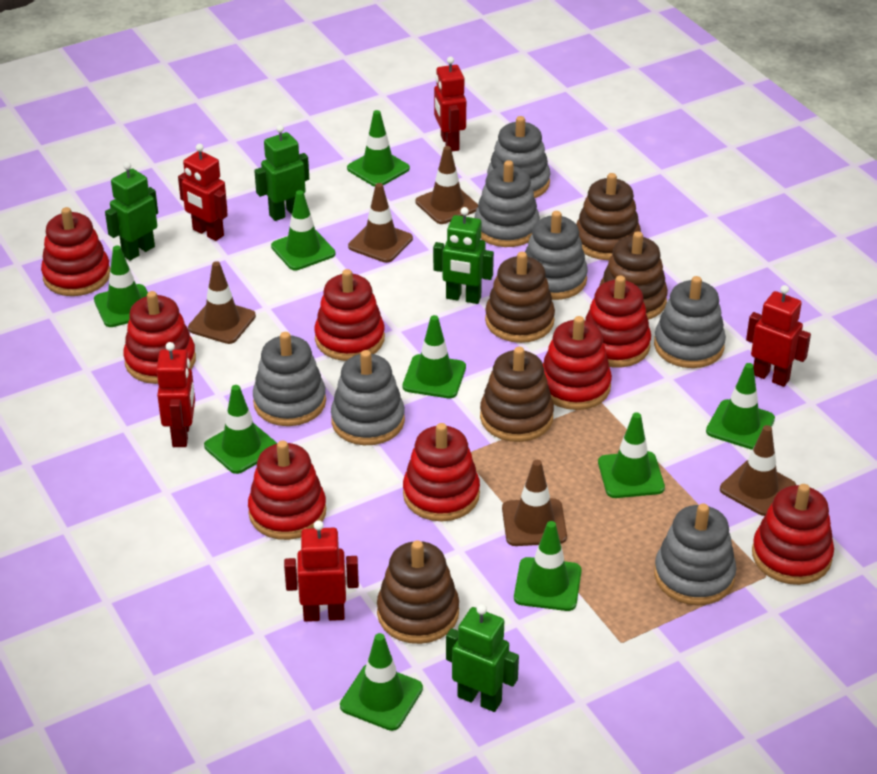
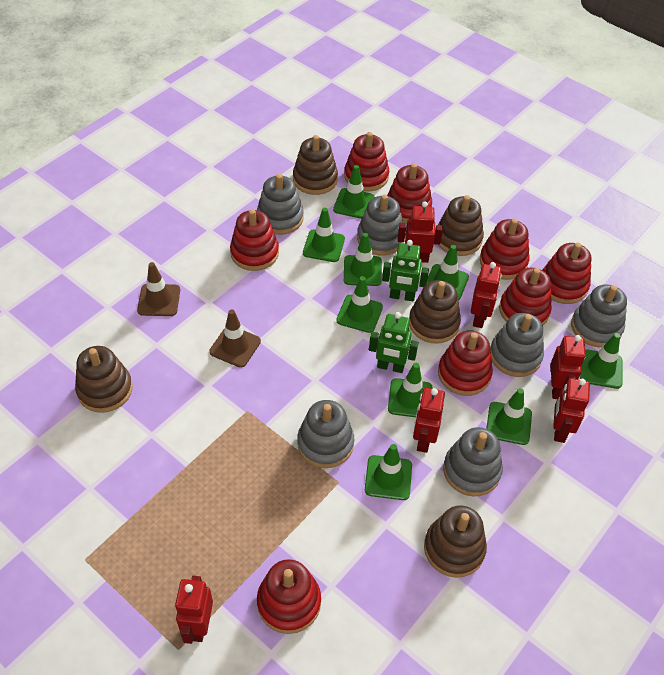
brown traffic cone: [188,261,256,344] [348,183,413,263] [416,146,478,224] [502,460,567,546] [720,425,796,516] = 5 -> [137,262,180,316] [209,309,261,368] = 2
green robot: [105,162,158,261] [254,125,309,221] [433,207,494,304] [446,604,519,712] = 4 -> [369,312,418,373] [382,240,429,301] = 2
grey stacking toy: [253,332,326,426] [331,350,405,445] [475,160,540,247] [487,116,551,198] [525,211,588,300] [654,276,726,368] [654,504,736,605] = 7 -> [257,174,304,235] [297,400,354,468] [357,194,404,256] [443,427,503,496] [490,313,544,377] [571,284,627,348] = 6
red robot: [156,342,195,447] [178,144,228,241] [284,520,359,622] [434,57,466,151] [746,285,811,387] = 5 -> [175,576,213,644] [398,201,443,263] [413,388,445,453] [471,262,502,328] [550,335,586,399] [553,378,590,443] = 6

